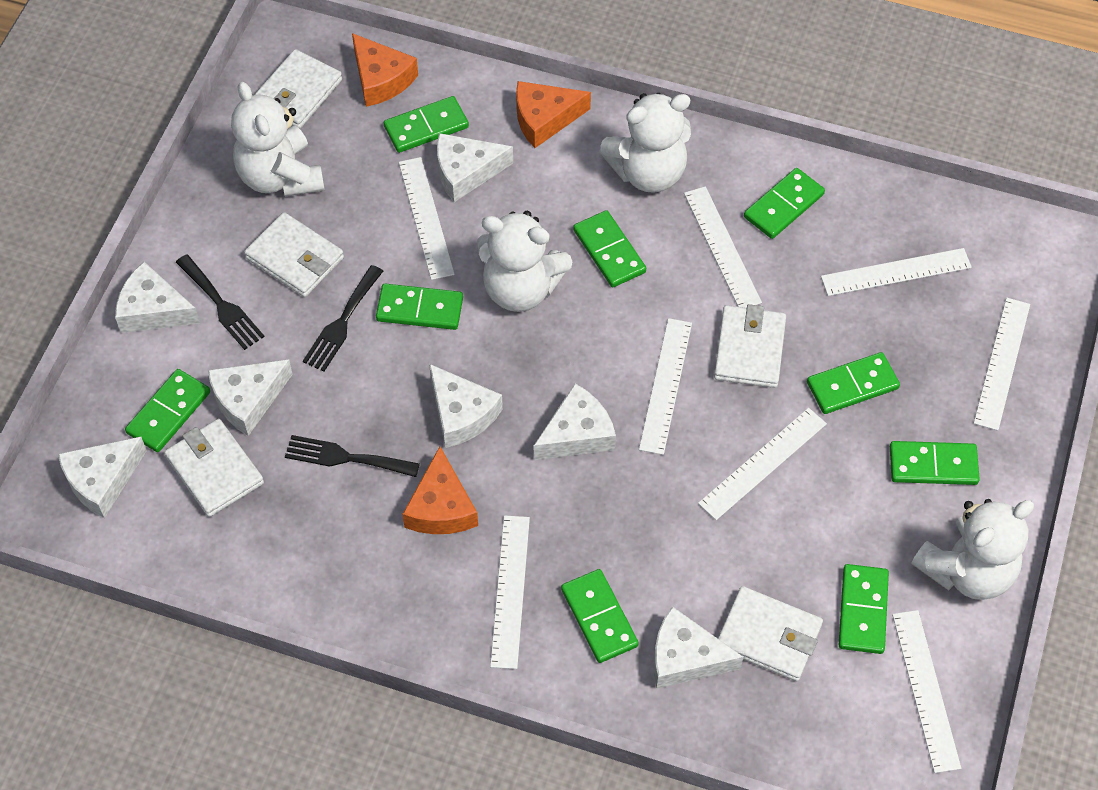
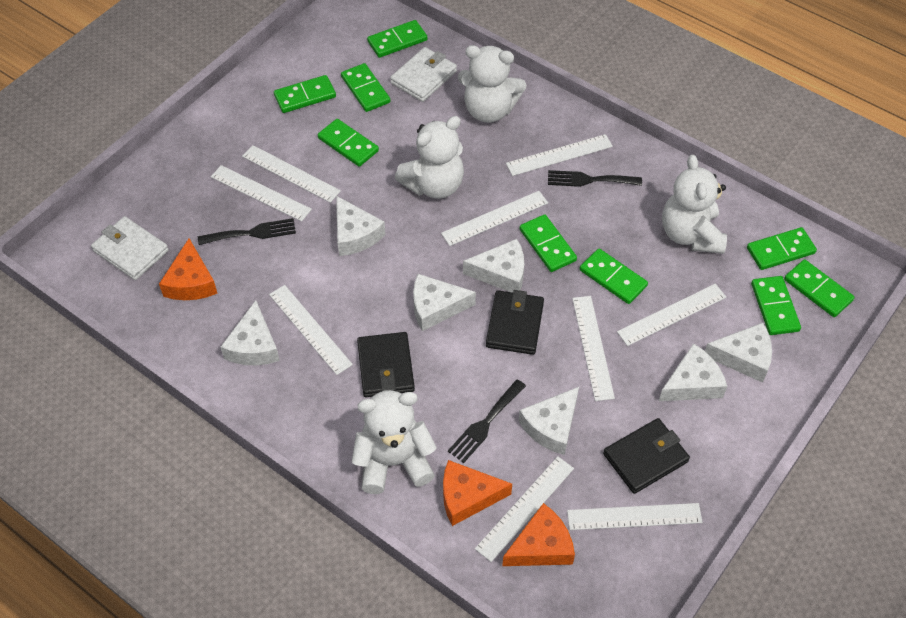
black wallet: none = 0 -> [357,332,415,397] [486,290,544,355] [603,418,690,494] = 3
white ruler: [399,157,455,280] [490,515,530,669] [639,318,692,455] [684,186,762,308] [698,408,827,520] [821,248,972,296] [892,610,961,773] [974,298,1030,431] = 8 -> [211,165,312,222] [242,145,341,203] [269,285,353,375] [441,191,548,246] [475,456,574,562] [506,134,613,176] [567,503,702,530] [572,296,615,401] [617,284,726,346] = 9
white wallet: [164,419,264,517] [244,212,344,297] [254,49,342,129] [714,304,786,388] [718,586,823,681] = 5 -> [91,216,169,280] [390,47,457,102] = 2

